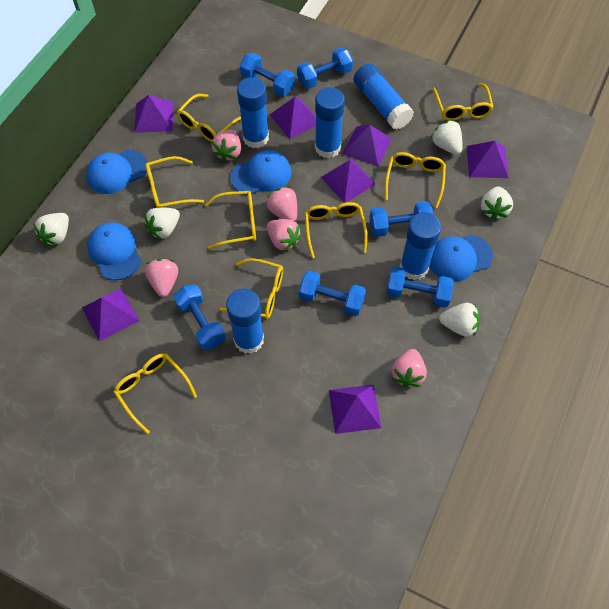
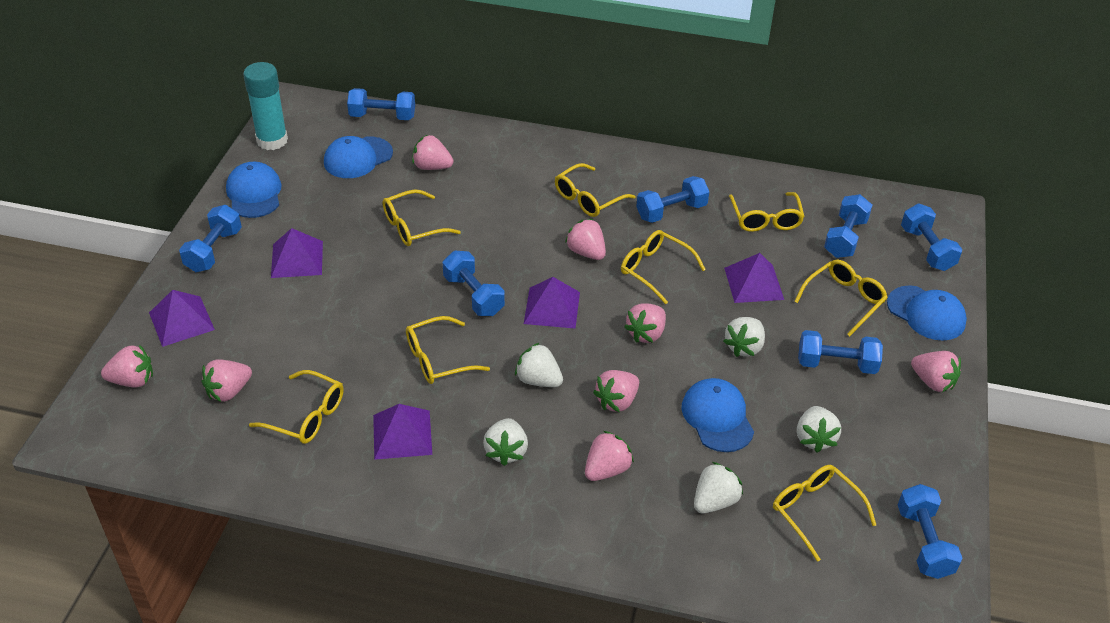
blue dumbbell: [173,284,226,350] [240,53,295,96] [297,48,353,89] [299,270,366,316] [369,201,433,237] [386,266,454,308] = 6 -> [179,205,242,272] [347,88,415,120] [443,251,505,316] [636,176,709,223] [798,330,883,374] [824,194,872,258] [898,484,962,579] [901,204,962,271] = 8
blue glue stick: [226,288,264,354] [237,77,269,148] [315,87,345,158] [353,63,414,130] [400,212,441,280] = 5 -> none = 0
pink strawberry: [145,258,178,297] [211,130,241,162] [266,186,297,221] [267,219,302,251] [391,349,427,388] = 5 -> [101,344,153,387] [202,359,252,402] [412,135,454,170] [565,219,606,260] [585,431,634,481] [593,370,639,412] [624,304,666,343] [911,351,961,392] = 8
purple pyramid: [82,288,139,341] [135,95,174,133] [270,97,316,139] [321,159,375,203] [329,385,381,434] [342,125,392,166] [467,141,509,178] = 7 -> [149,290,215,347] [271,228,323,278] [373,404,432,460] [524,277,580,329] [724,253,784,303] = 5
turquoise glue stick: none = 0 -> [243,62,288,150] = 1

